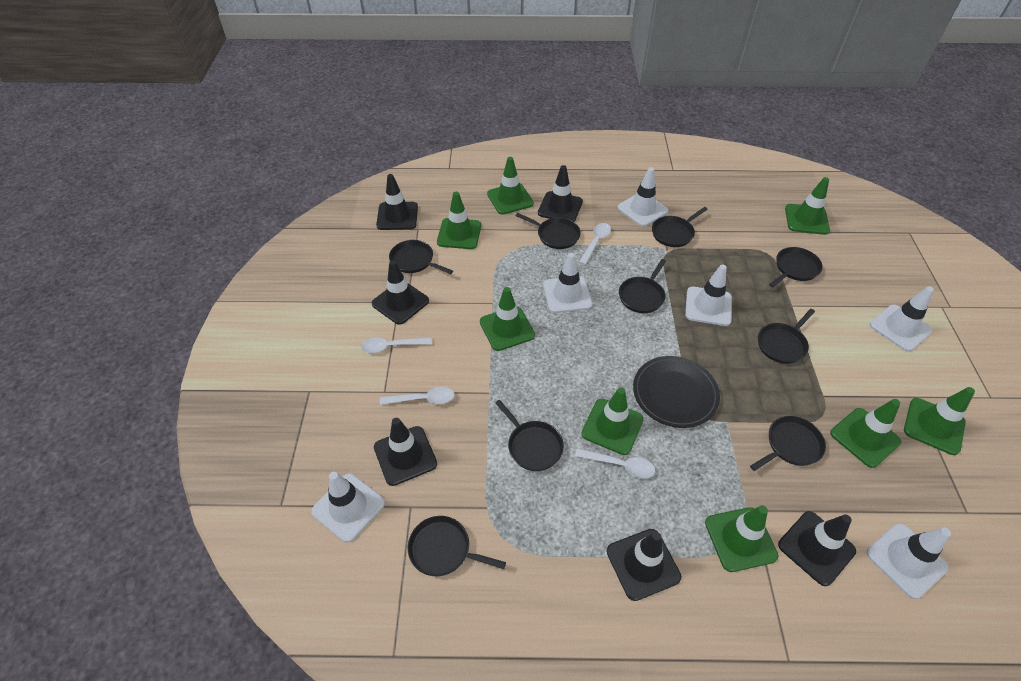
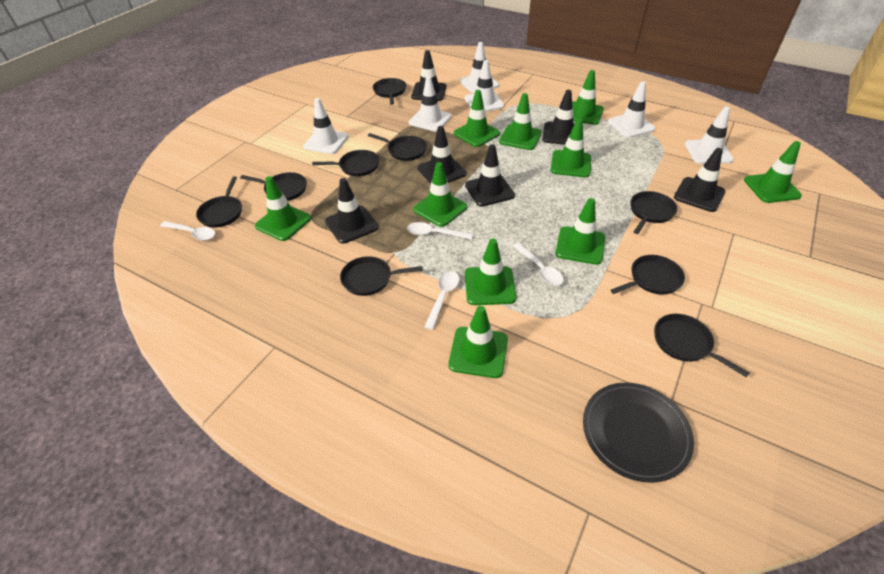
green traffic cone: [437,192,481,249] [480,287,535,351] [487,157,534,215] [581,387,644,455] [705,505,779,572] [785,177,830,235] [830,399,901,468] [904,387,975,455] = 8 -> [255,176,311,241] [413,162,467,227] [449,306,508,378] [454,90,500,147] [465,238,517,305] [499,93,542,150] [550,119,591,177] [555,198,605,265] [572,70,604,125] [744,141,802,203] = 10

